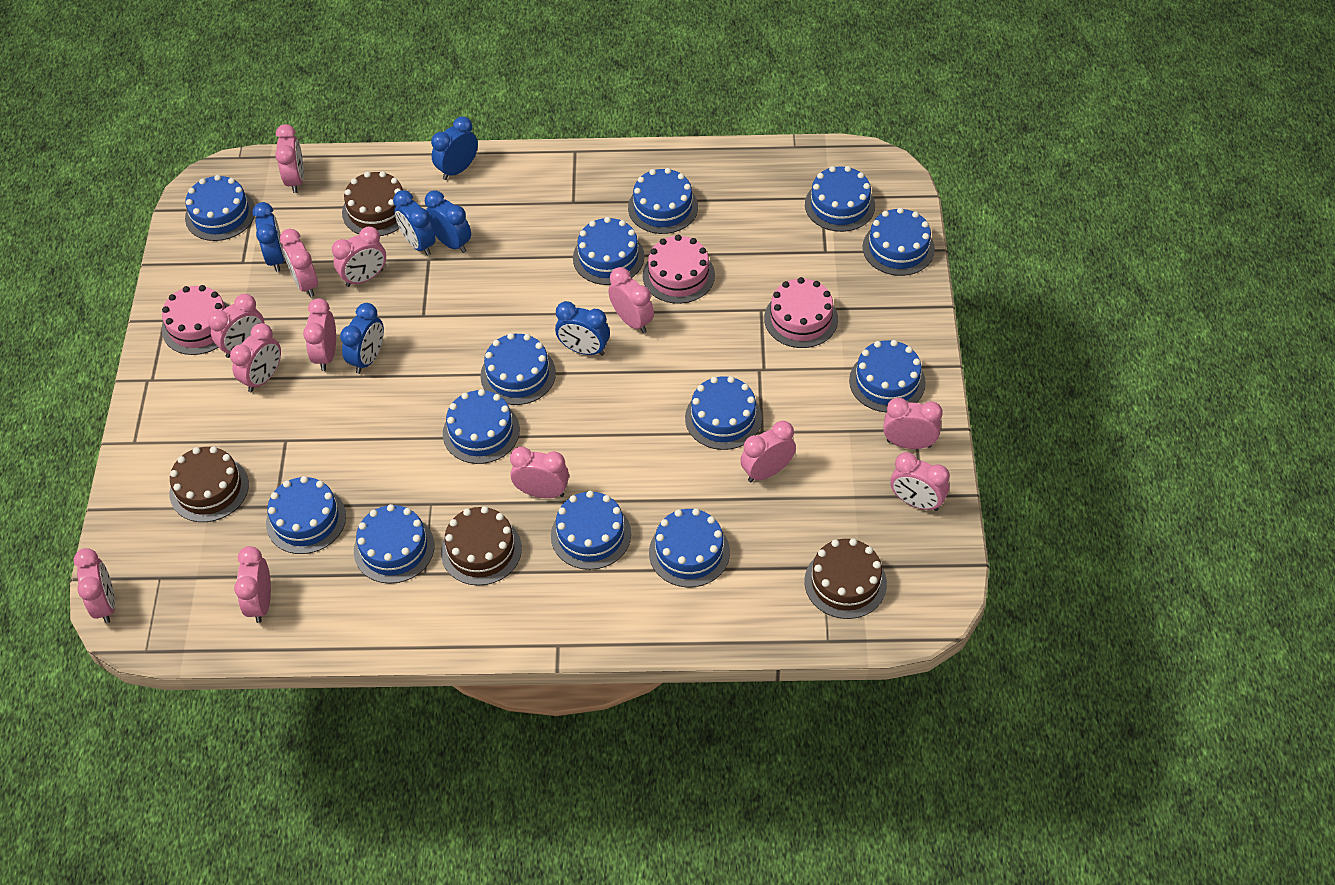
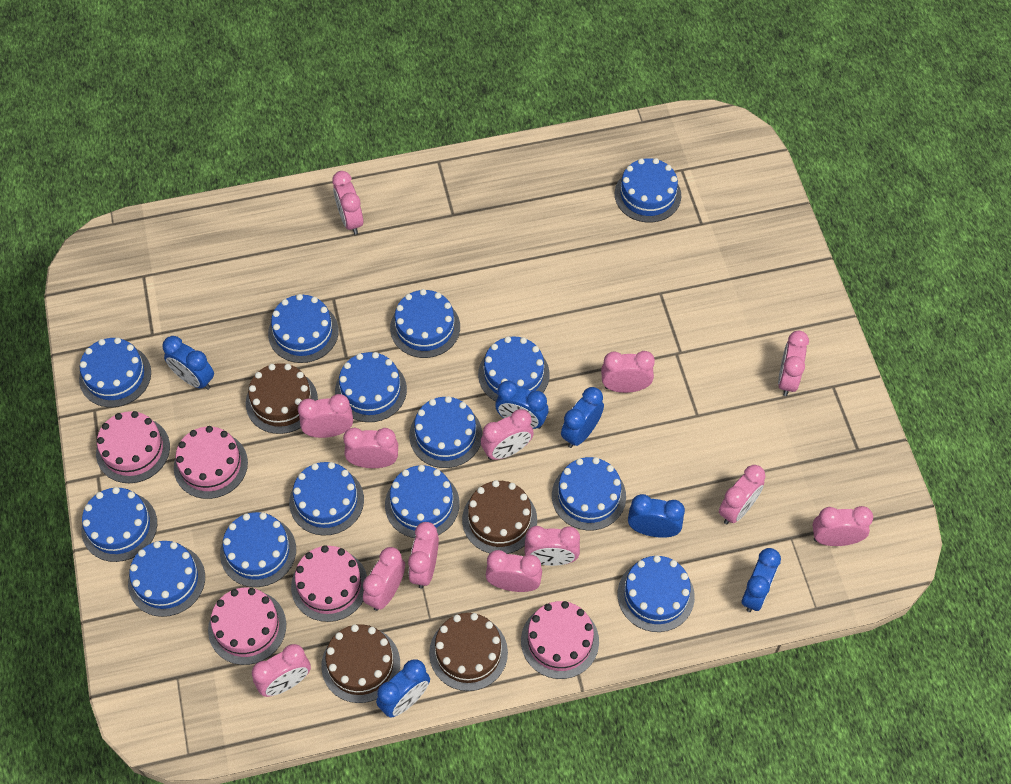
blue cake: [185,175,255,241] [266,476,346,554] [354,504,434,584] [443,389,520,464] [480,333,556,405] [551,491,631,570] [573,217,645,285] [628,168,698,234] [649,508,730,587] [685,376,762,450] [805,166,875,232] [849,340,926,412] [863,207,935,276] = 13 -> [79,338,151,407] [81,487,157,562] [128,541,205,617] [220,512,296,587] [268,294,339,363] [289,462,364,536] [335,352,407,422] [385,465,460,538] [390,289,460,358] [409,396,482,468] [478,336,550,402] [552,457,626,531] [615,158,681,223] [618,555,695,632] = 14
pink cake: [162,285,229,355] [643,235,715,304] [764,277,838,348] = 3 -> [96,411,170,483] [174,426,248,499] [208,588,286,665] [291,545,367,622] [521,601,599,679] = 5

